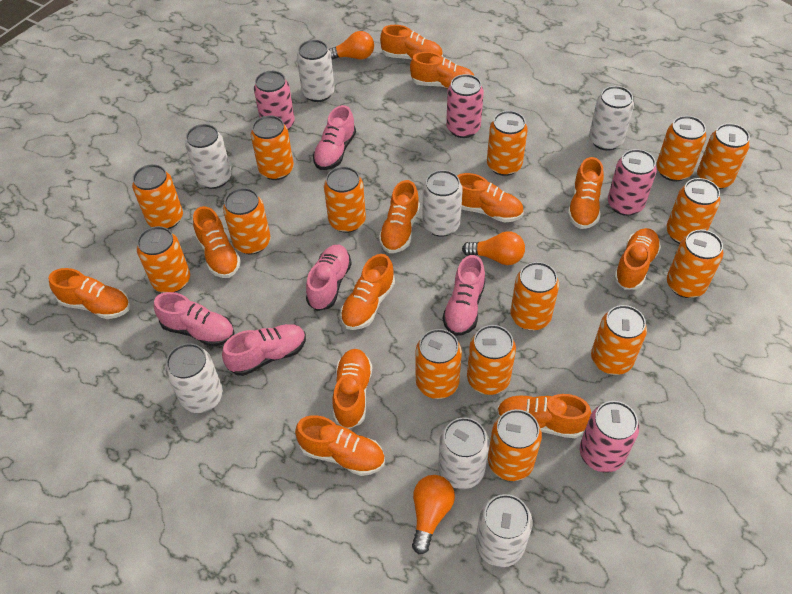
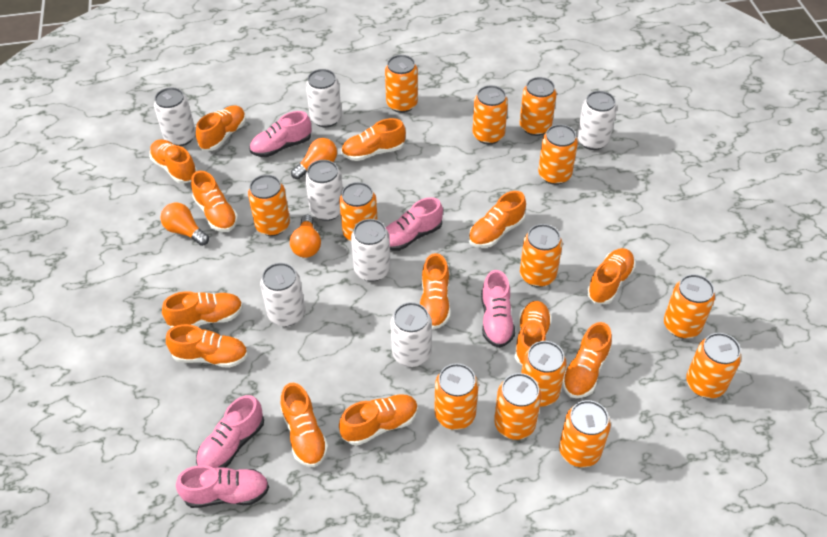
orange can: [132,164,183,229] [137,226,190,293] [223,188,271,254] [251,116,294,180] [324,166,366,233] [416,329,462,399] [467,325,516,395] [487,111,528,176] [488,409,542,481] [511,262,559,331] [591,305,647,375] [656,116,706,181] [666,178,720,244] [667,230,723,298] [697,123,750,189] = 15 -> [248,175,290,236] [339,182,378,241] [385,55,418,113] [434,363,479,430] [472,85,508,144] [494,373,542,440] [520,77,557,136] [520,224,563,287] [521,341,567,407] [538,124,578,185] [559,400,611,468] [664,274,715,339] [686,333,741,398] = 13
orange shoe: [48,268,130,319] [193,206,241,278] [295,415,385,476] [333,349,372,429] [340,254,395,330] [379,180,420,253] [380,25,443,60] [410,52,474,89] [457,173,524,223] [497,394,591,438] [568,157,604,229] [614,228,661,289] = 12 -> [149,139,197,184] [162,291,243,328] [166,324,248,368] [191,171,238,232] [196,105,246,151] [281,383,328,467] [339,394,418,446] [341,118,406,161] [420,253,451,329] [469,191,526,248] [515,301,552,365] [562,322,612,398] [587,248,635,304] = 13
pink can: [254,71,295,130] [446,74,484,138] [580,401,639,473] [608,149,657,216] = 4 -> none = 0

